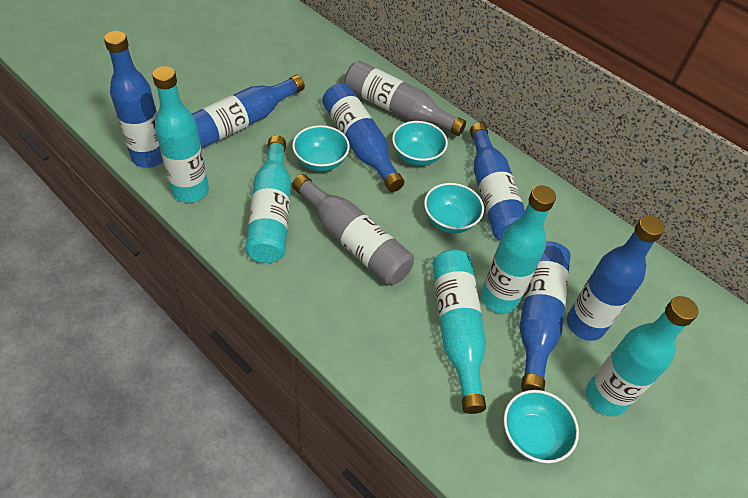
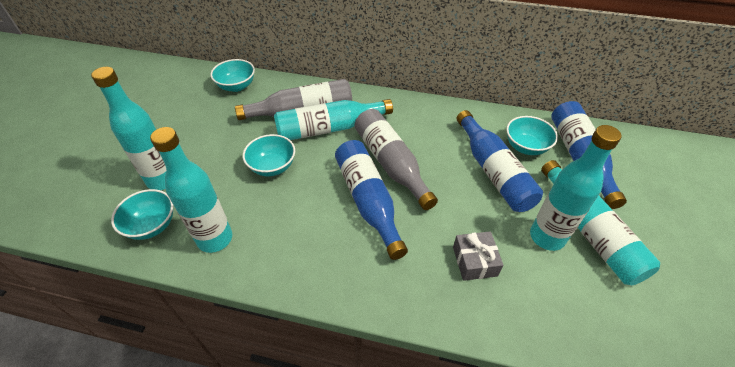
blue bottle: [104,31,163,168] [192,75,305,149] [322,83,404,192] [470,123,525,240] [519,241,571,391] [567,215,664,341] = 6 -> [335,140,408,260] [456,110,543,212] [551,101,627,209] = 3
grey gift: none = 0 -> [453,231,503,281] = 1

